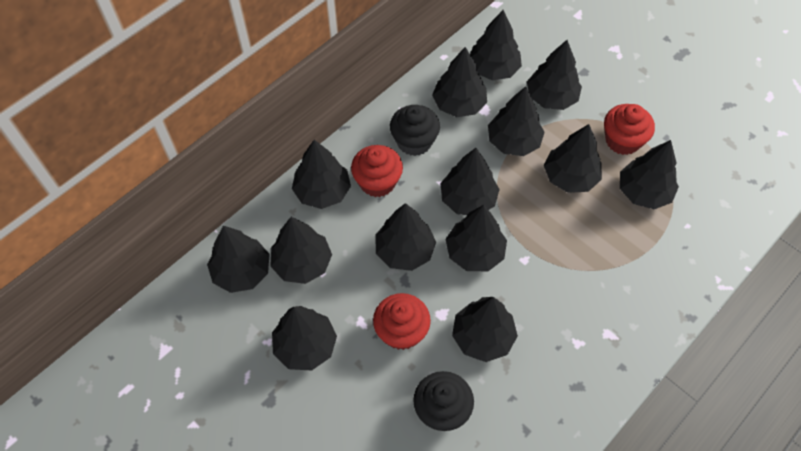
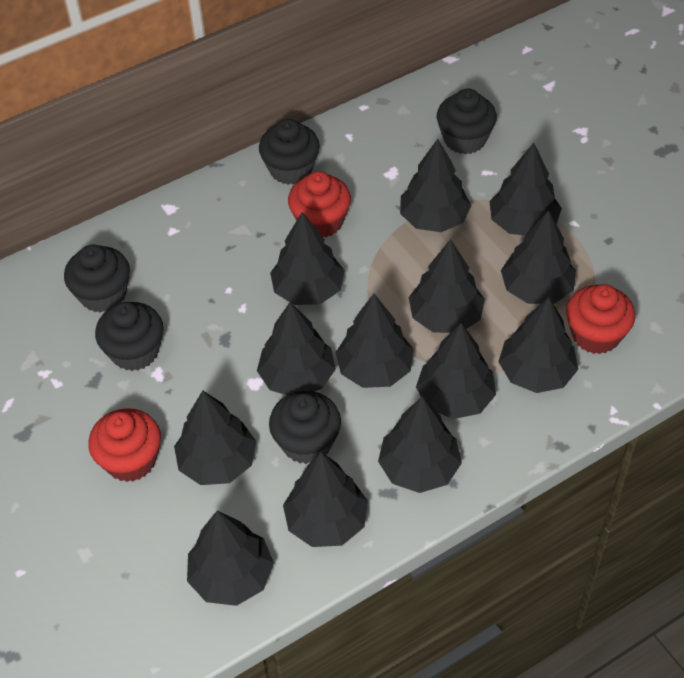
black cupcake: [390,105,440,156] [413,371,474,431] = 2 -> [64,245,130,313] [95,302,163,371] [259,119,320,185] [269,391,341,464] [437,89,497,154] = 5
black tree: [207,226,270,293] [270,217,332,284] [272,306,337,371] [292,140,351,209] [375,203,436,271] [432,47,487,117] [440,148,500,215] [446,205,507,271] [452,297,518,362] [470,10,522,80] [488,86,544,156] [527,40,582,110] [544,124,602,193] [620,140,679,209] = 14 -> [174,391,256,485] [187,510,274,606] [257,302,336,395] [270,212,345,305] [283,452,368,547] [335,294,414,388] [378,396,462,493] [400,139,471,232] [409,239,485,333] [416,323,496,419] [490,143,562,236] [498,297,578,393] [501,210,576,304] = 13

